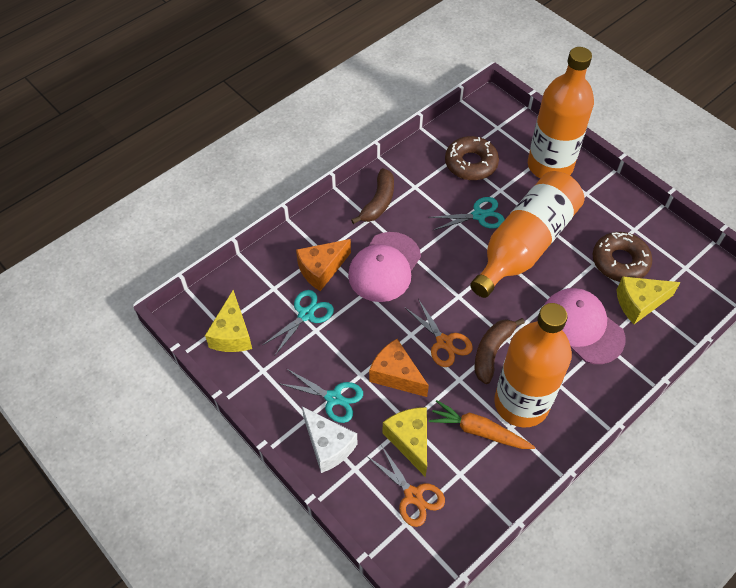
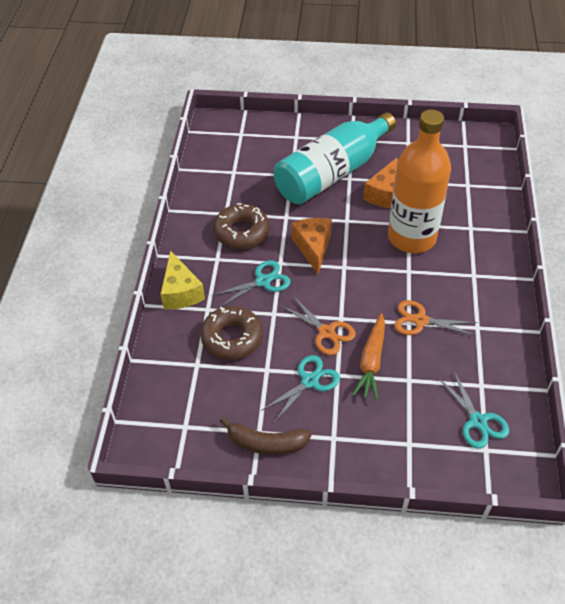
brown banana: [351,168,394,224] [475,318,525,384] = 2 -> [220,417,312,455] = 1
orange bottle: [470,171,584,298] [494,303,572,428] [528,47,594,179] = 3 -> [388,109,451,253] = 1
pink cap: [348,232,421,302] [544,288,626,364] = 2 -> none = 0
turquoise bottle: none = 0 -> [274,112,396,204] = 1
white cheese: [302,407,357,473] = 1 -> none = 0
yellow cheese: [205,290,252,352] [382,407,427,477] [616,276,681,324] = 3 -> [160,251,205,309] = 1

